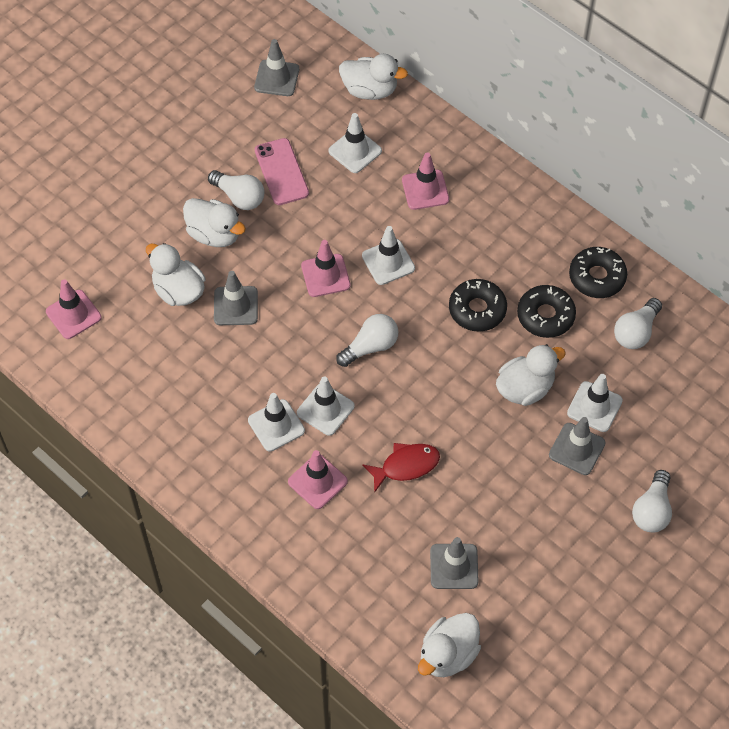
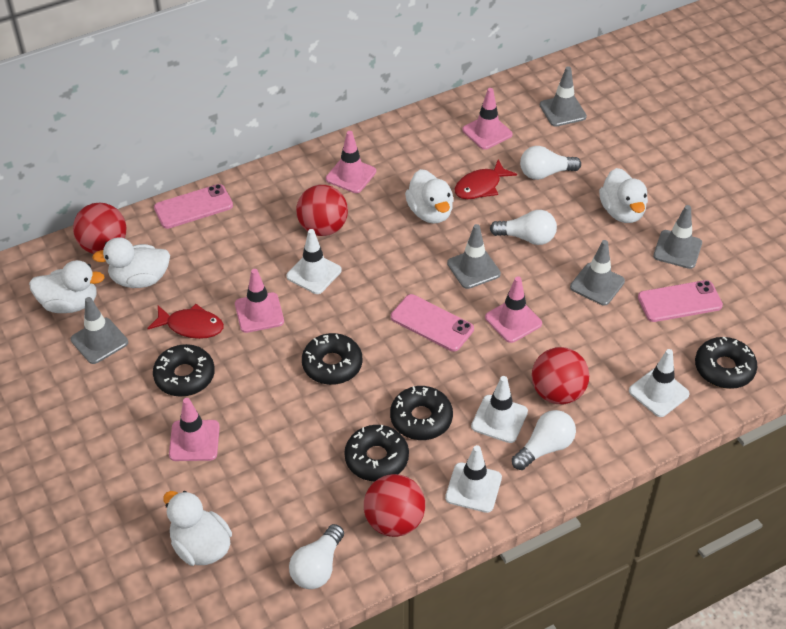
black donut: [449,279,507,332] [517,285,576,338] [569,247,627,298] = 3 -> [153,344,215,397] [302,333,362,385] [344,425,409,481] [390,386,453,440] [695,336,757,389] = 5
grey traffic cone: [214,271,258,325] [254,39,299,96] [430,537,479,589] [549,417,605,475] = 4 -> [71,297,128,364] [447,224,501,289] [540,66,587,127] [570,240,625,305] [653,205,702,269] = 5
pink phone: [255,138,309,205] = 1 -> [154,184,233,229] [391,294,474,352] [638,280,723,322] = 3
pink traffic cone: [46,279,102,339] [288,450,348,509] [301,240,350,297] [402,152,449,210] = 4 -> [169,398,220,461] [235,269,284,333] [326,131,376,193] [462,88,513,150] [485,276,542,343] = 5
red ball: none = 0 -> [73,203,126,254] [296,185,348,236] [364,474,425,537] [532,347,589,404] = 4
red fish: [362,443,440,493] = 1 -> [147,304,224,339] [455,159,517,199] = 2
white traffic cone: [248,393,305,452] [297,376,355,436] [328,113,382,173] [362,226,415,285] [567,374,623,432] = 5 -> [286,229,342,294] [445,445,502,513] [471,376,528,443] [629,349,690,417] = 4

